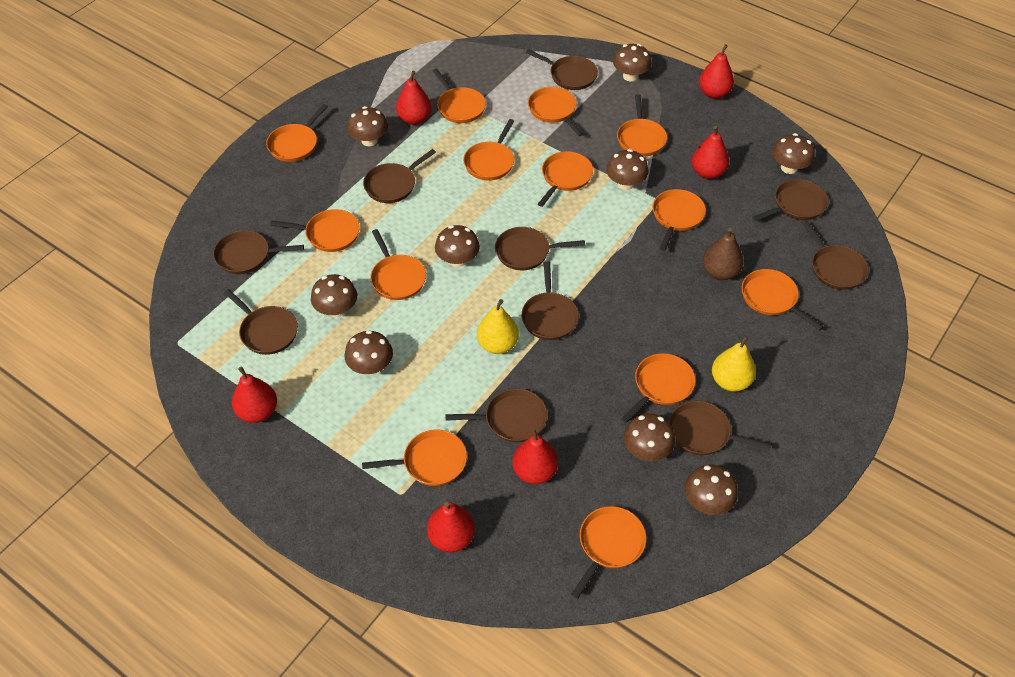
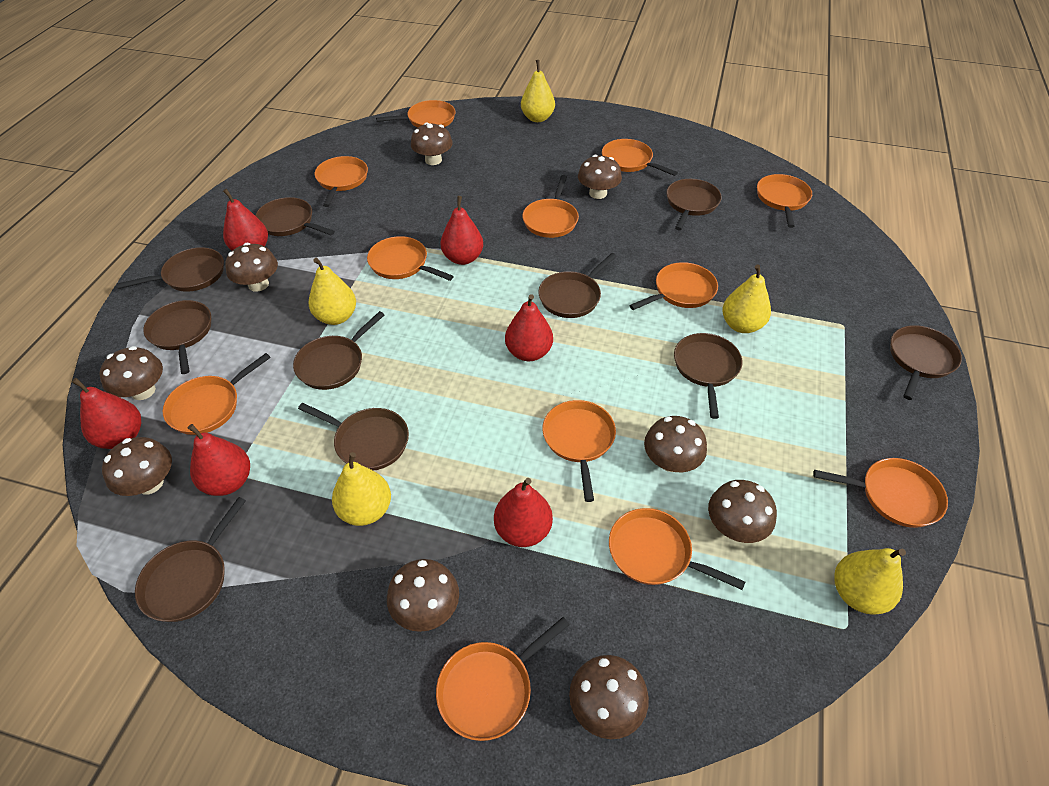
brown pear: [703,228,743,280] = 1 -> none = 0
orange pan: [266,104,328,162] [270,209,360,252] [362,429,467,486] [370,229,426,300] [433,69,486,123] [463,119,514,180] [528,87,583,136] [538,151,593,207] [571,506,646,599] [617,94,667,156] [621,353,696,423] [653,189,706,251] [742,269,824,331] = 13 -> [163,353,271,435] [315,156,368,207] [367,236,454,281] [376,100,455,128] [436,617,569,741] [522,175,579,238] [542,400,616,502] [602,139,678,176] [609,508,745,590] [629,262,718,310] [757,174,812,228] [813,458,948,528] = 12
yellow pear: [477,299,519,354] [712,335,756,392] = 2 -> [308,258,356,325] [332,452,391,526] [521,60,555,122] [722,265,771,333] [834,548,906,615] = 5

